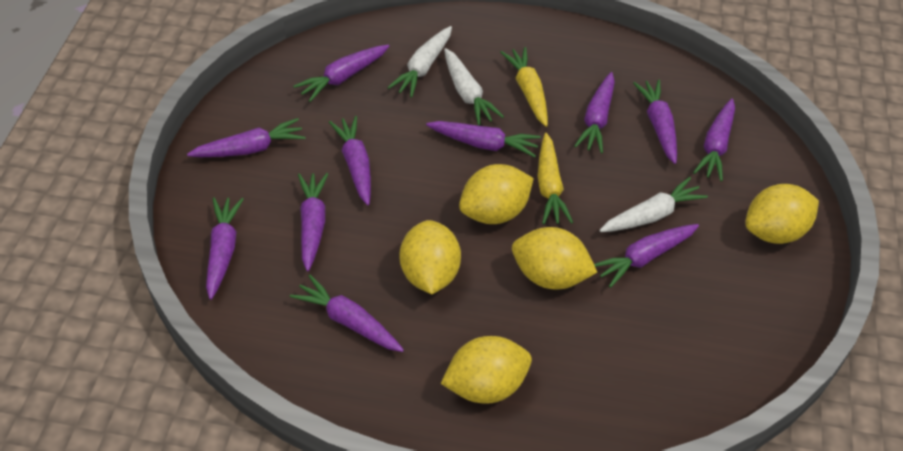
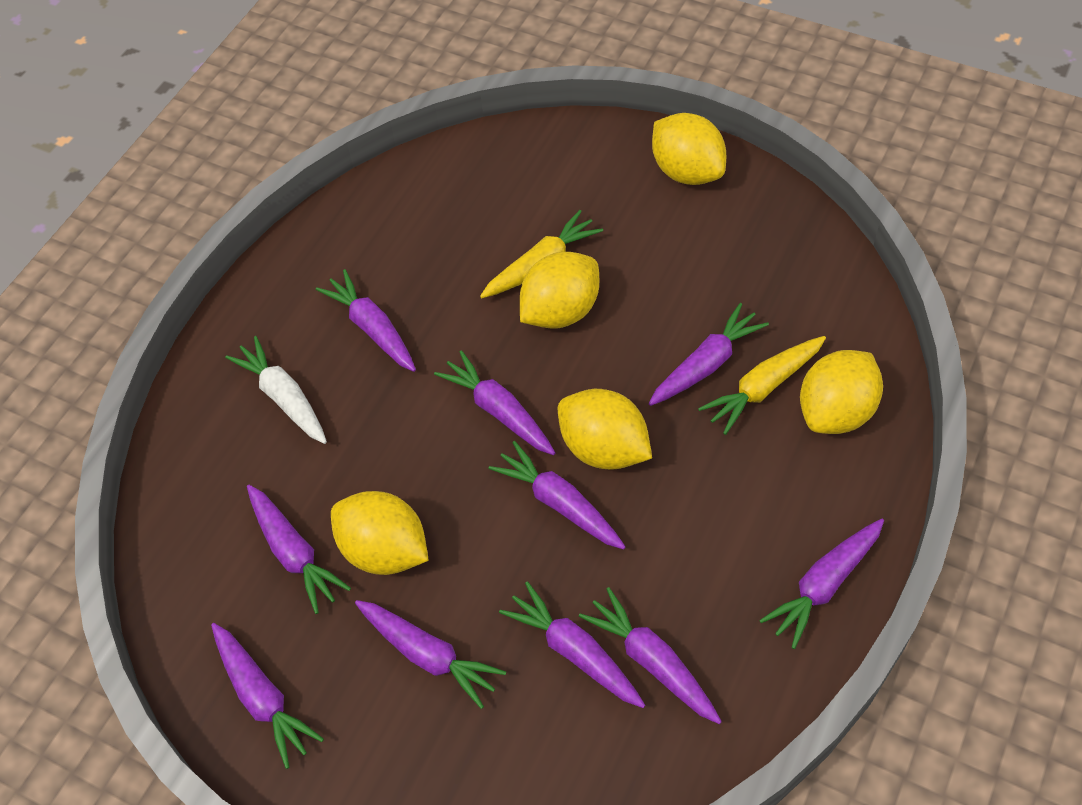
purple carrot: [187,118,306,157] [206,198,243,300] [290,275,404,352] [293,45,389,102] [298,173,328,271] [329,116,371,205] [426,121,541,157] [574,72,615,153] [594,224,699,288] [633,80,677,164] [693,98,735,181] = 11 -> [211,623,324,769] [247,485,351,614] [316,269,416,372] [355,600,506,709] [434,350,555,455] [488,441,625,549] [499,582,645,708] [579,587,722,724] [649,303,769,406] [759,518,884,649] = 10
white carrot: [387,26,452,98] [444,48,504,126] [599,177,708,232] = 3 -> [225,336,327,444] = 1

